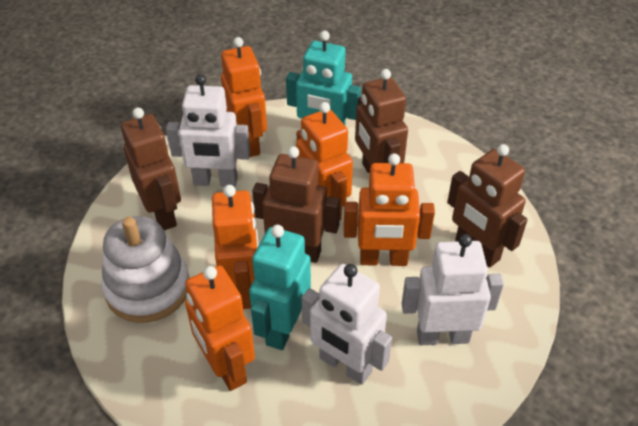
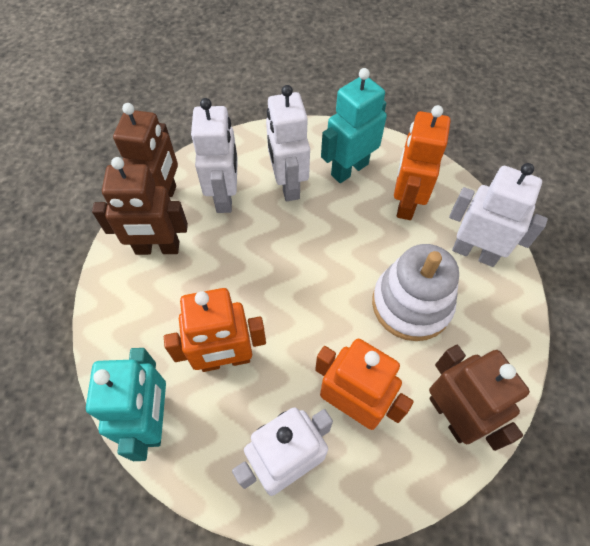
brown robot: [121,107,181,230] [252,146,340,263] [355,69,408,173] [447,144,528,268] = 4 -> [92,157,188,255] [113,103,178,197] [429,345,530,451] = 3
orange robot: [185,265,255,391] [212,185,259,309] [221,37,267,157] [296,102,353,220] [344,153,435,266] = 5 -> [164,288,266,372] [315,339,414,430] [394,105,450,220] = 3
white robot: [166,74,250,187] [301,264,392,385] [401,234,504,345] = 3 -> [191,98,238,213] [232,408,333,496] [266,85,310,201] [449,163,548,267] = 4

